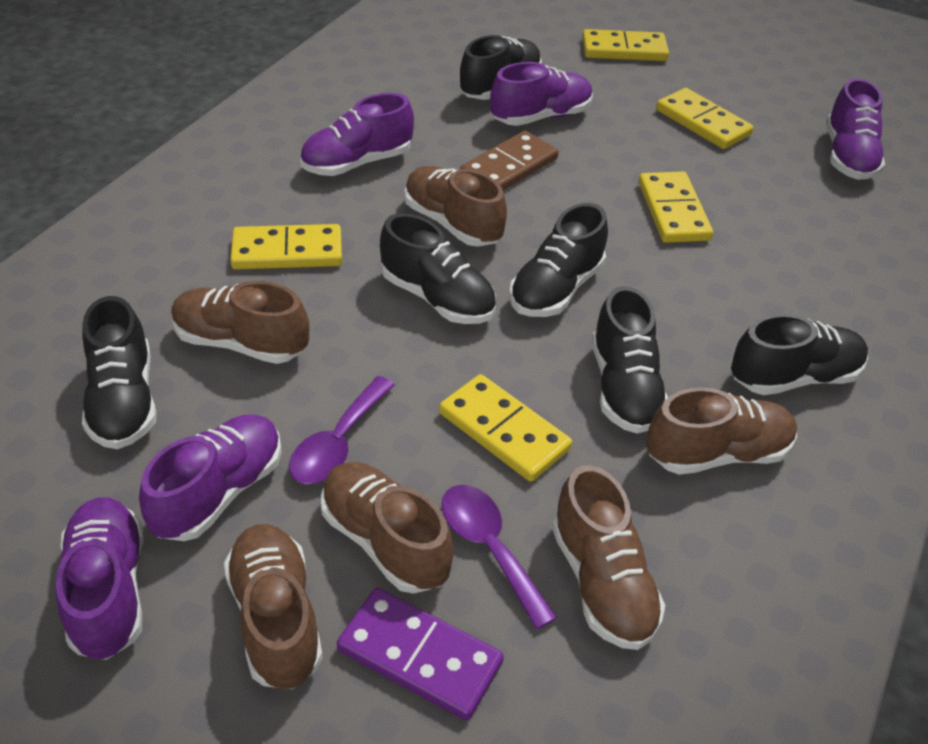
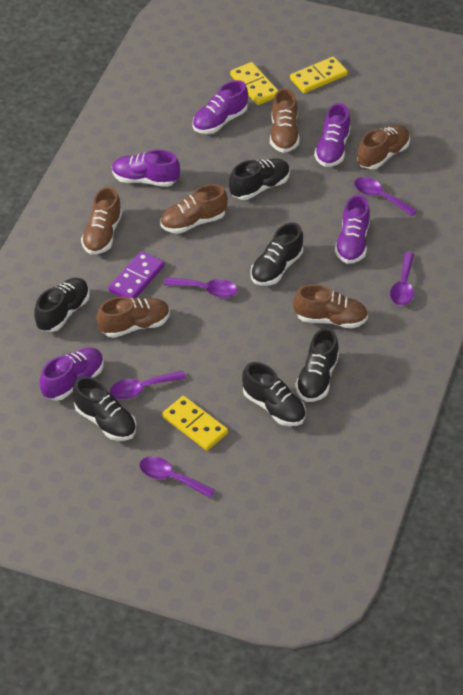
brown domino: [460,131,559,191] = 1 -> none = 0
purple spoon: [289,376,395,484] [441,485,557,629] = 2 -> [110,371,186,399] [139,456,215,498] [164,277,237,298] [354,177,417,216] [390,252,414,305] = 5
yellow domino: [230,224,342,269] [439,374,572,482] [582,29,669,61] [639,171,713,243] [656,88,754,149] = 5 -> [162,396,228,450] [230,62,278,105] [290,56,348,93] = 3

